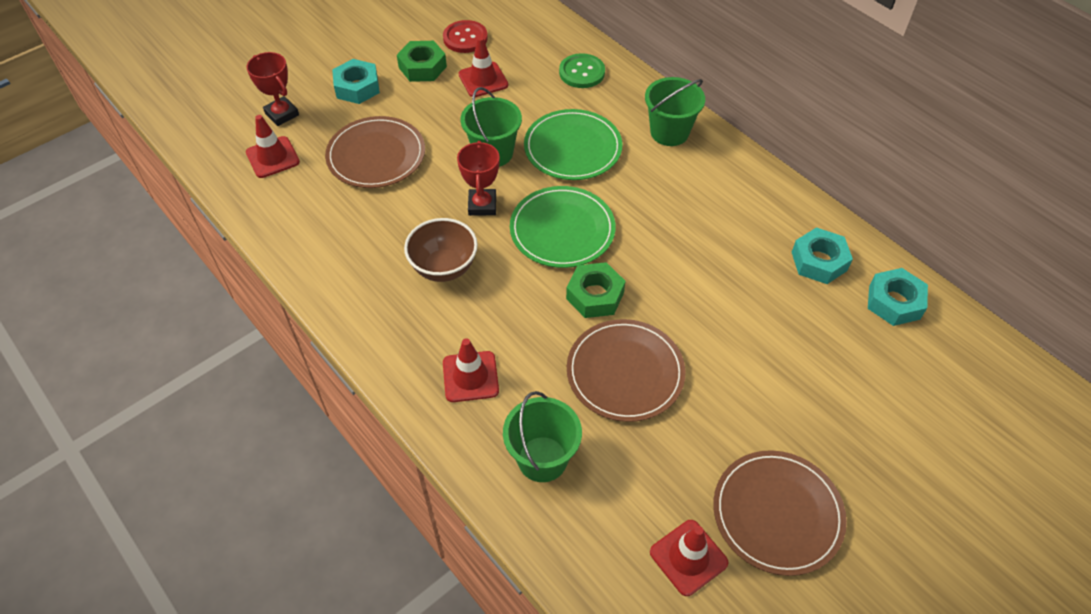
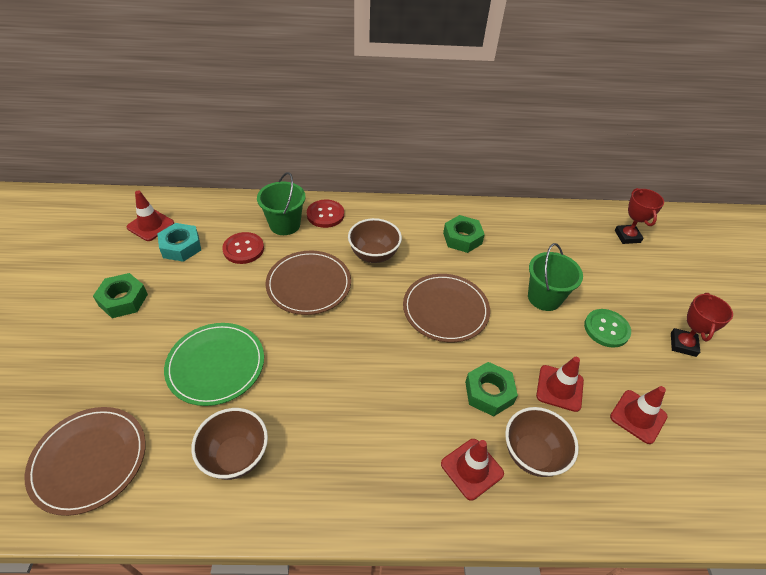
brown bowl: [404,218,478,282] = 1 -> [191,408,268,480] [348,218,402,263] [505,407,579,477] = 3
green bucket: [460,87,522,167] [503,391,582,482] [645,77,705,146] = 3 -> [257,172,306,235] [528,243,583,311] = 2
green nut: [397,41,447,82] [566,262,625,318] = 2 -> [93,273,148,318] [443,215,485,253] [465,362,518,416] = 3
green plate: [510,186,616,268] [524,109,623,180] = 2 -> [164,323,264,406] = 1
red button: [443,20,488,53] = 1 -> [222,232,264,264] [307,200,344,228] = 2
turquoise nut: [332,59,380,104] [792,227,853,284] [868,268,928,326] = 3 -> [157,223,201,262] = 1

